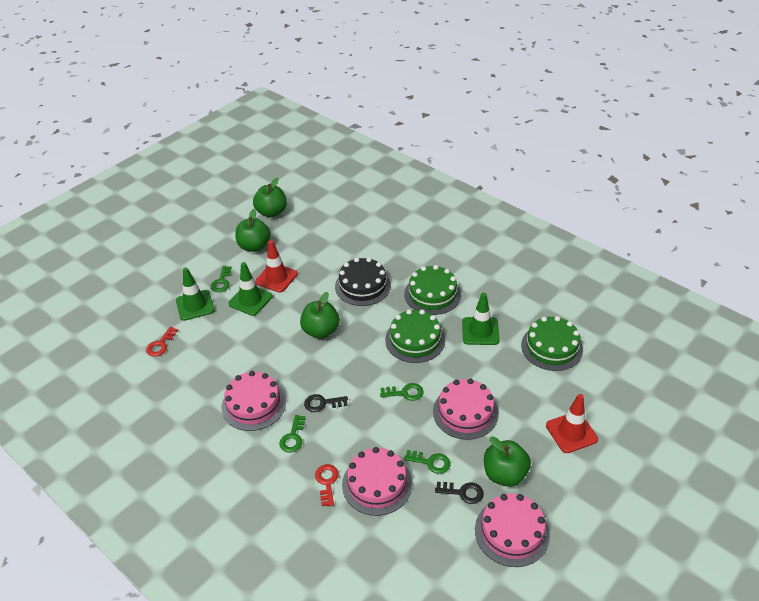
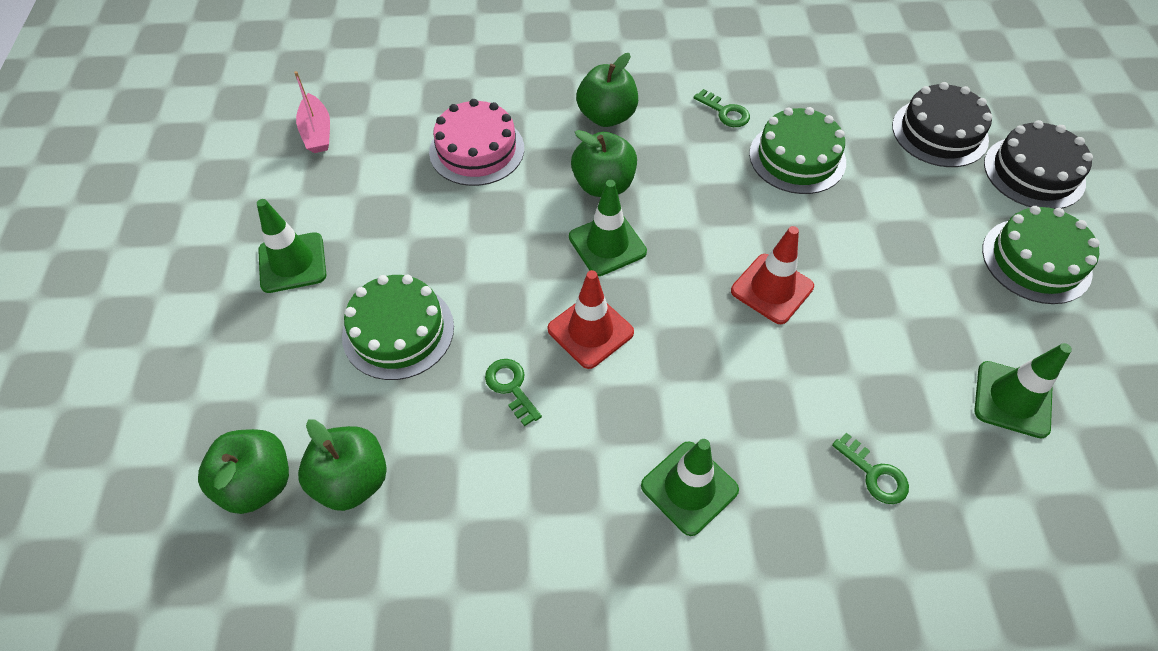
black cake: [335,257,391,306] = 1 -> [892,82,992,167] [984,120,1093,209] = 2
black key: [304,394,348,412] [435,482,484,504] = 2 -> none = 0
green key: [210,266,232,292] [279,415,306,453] [380,383,424,401] [404,450,451,474] = 4 -> [485,359,542,426] [694,89,750,127] [832,433,909,504] = 3
green traffic cone: [176,268,215,321] [228,262,273,316] [462,293,500,345] = 3 -> [257,199,326,293] [569,180,647,276] [641,439,739,536] [974,343,1072,439] = 4
pink boat: none = 0 -> [294,71,330,153] = 1
pink cake: [222,371,286,431] [342,447,412,516] [433,378,499,440] [475,494,550,567] = 4 -> [429,99,524,186] = 1
red key: [146,327,178,357] [315,464,339,506] = 2 -> none = 0

